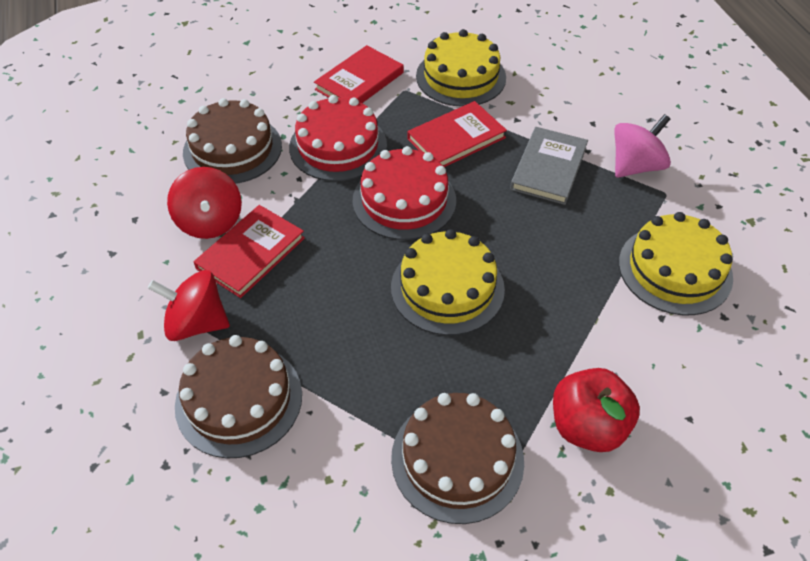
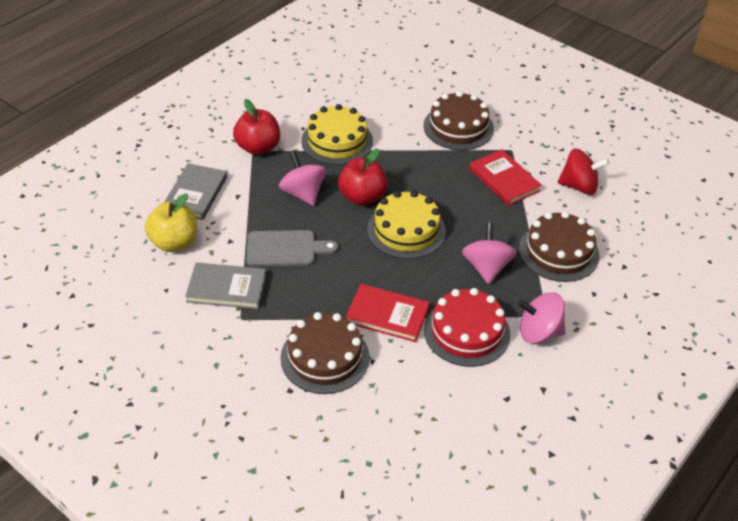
grey book: [510,127,588,205] = 1 -> [164,163,227,220] [185,263,266,309] = 2
grey cutting board: none = 0 -> [246,230,338,266] = 1
pink spinning top: [614,114,671,178] = 1 -> [279,152,326,206] [462,223,517,284] [518,292,565,344] = 3
red apple: [553,368,640,452] = 1 -> [233,99,280,155] [338,149,388,206] = 2
red book: [194,205,305,298] [314,45,404,103] [407,101,507,167] = 3 -> [345,284,430,342] [469,149,542,206] = 2
red cake: [289,95,387,181] [352,146,456,240] = 2 -> [424,288,510,367] = 1
red spinning top: [148,270,230,341] [167,167,242,239] = 2 -> [557,149,609,195] = 1
yellow apple: none = 0 -> [145,194,197,252] = 1
yellow cake: [391,229,505,335] [416,29,506,107] [619,212,733,315] = 3 -> [301,104,373,165] [367,191,446,259] = 2

